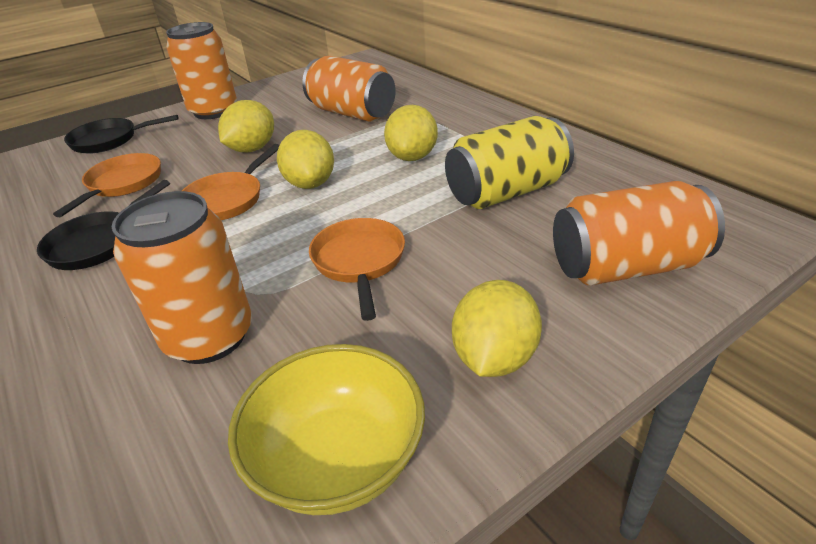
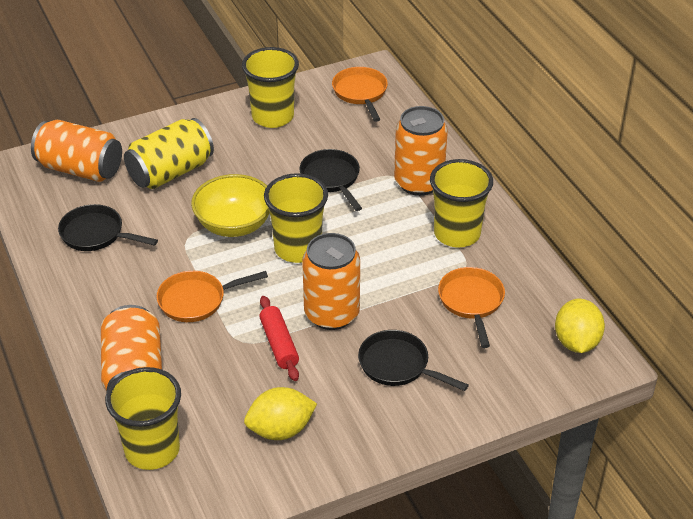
black pan: [37,180,170,270] [64,115,179,154] = 2 -> [58,204,158,251] [299,149,362,211] [358,330,469,391] = 3
red rolling pin: none = 0 -> [259,296,299,381] = 1
yellow cup: none = 0 -> [105,367,181,470] [242,47,299,128] [264,173,328,263] [430,159,493,248] = 4
yellow lemon: [218,100,274,152] [277,130,334,189] [384,105,438,161] [452,280,542,377] = 4 -> [244,387,317,440] [555,299,605,353] = 2

